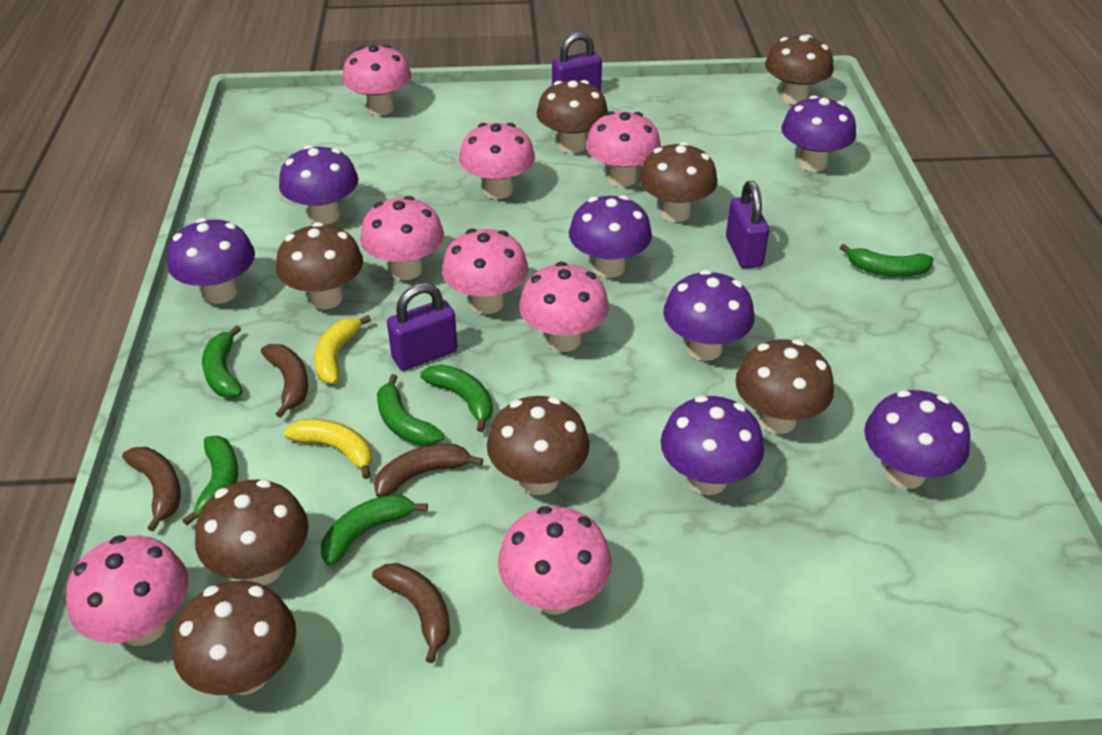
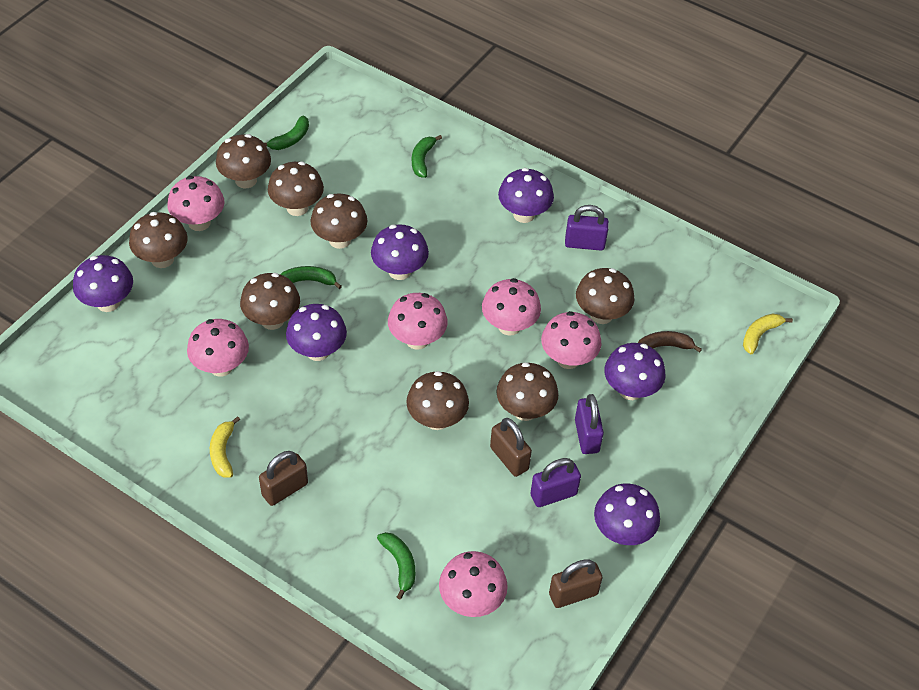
brown banana: [122,447,181,532] [261,344,308,418] [372,563,450,663] [374,444,483,497] = 4 -> [638,331,702,353] = 1
brown padlock: none = 0 -> [259,451,308,506] [490,418,532,477] [549,559,603,608] = 3
green banana: [182,436,238,525] [202,325,243,398] [321,494,428,566] [377,374,444,446] [420,364,493,432] [840,244,933,277] = 6 -> [264,116,309,150] [280,266,342,289] [377,532,415,599] [412,135,442,178] = 4
pink mushroom: [66,535,189,646] [343,45,412,116] [360,196,444,280] [442,228,528,314] [459,123,535,199] [498,506,612,615] [519,262,609,352] [586,111,661,187] = 8 -> [167,176,225,231] [187,319,249,377] [388,293,448,350] [439,551,508,617] [482,278,541,336] [541,311,602,369] = 6
purple mushroom: [167,218,255,304] [279,145,358,225] [569,195,652,278] [661,395,764,495] [663,270,755,361] [781,95,856,172] [864,390,970,489] = 7 -> [73,255,133,312] [286,304,347,361] [371,224,429,280] [498,168,554,223] [594,483,660,545] [604,343,666,400] = 6

